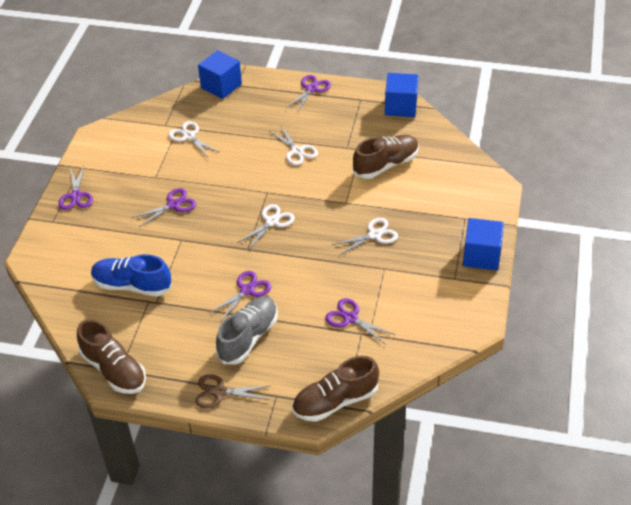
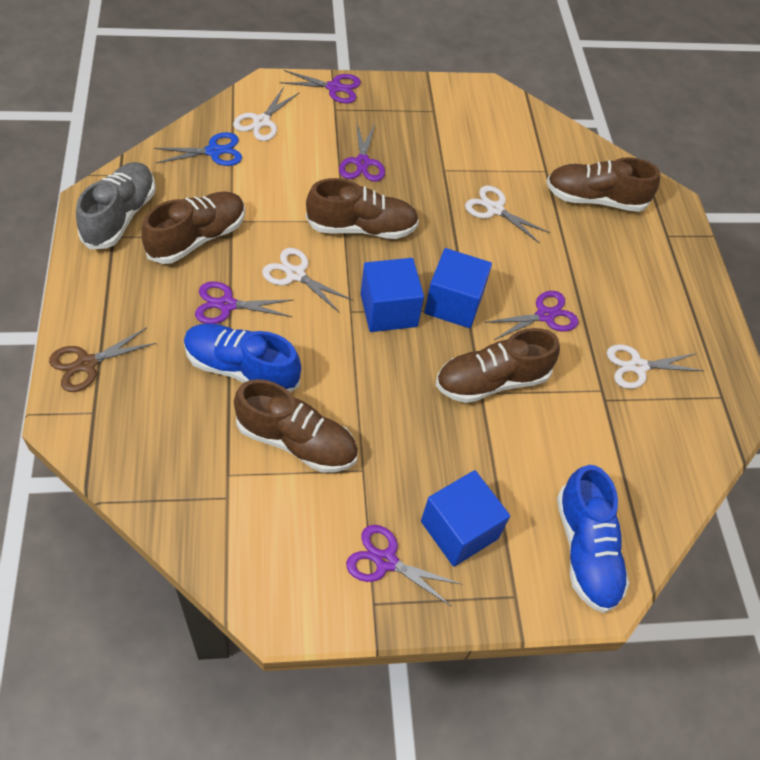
blue scissors: none = 0 -> [154,132,242,166] = 1
blue shoe: [91,254,172,297] = 1 -> [184,323,301,392] [557,465,629,613] = 2
brown shoe: [77,319,146,394] [292,356,379,422] [353,135,419,179] = 3 -> [141,191,245,264] [234,379,358,472] [306,178,419,239] [436,328,560,403] [546,157,660,212] = 5

